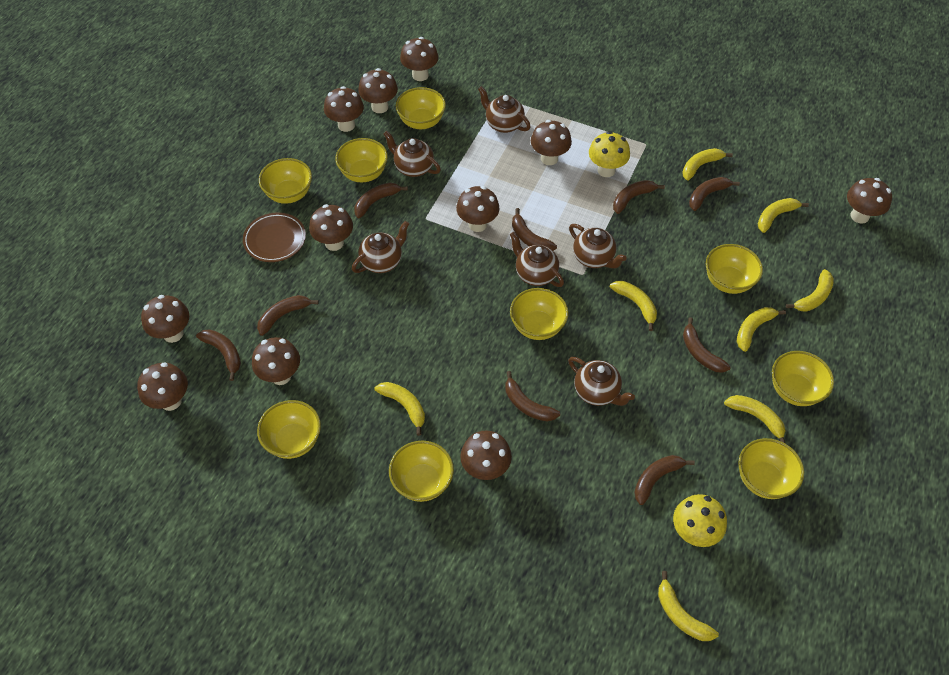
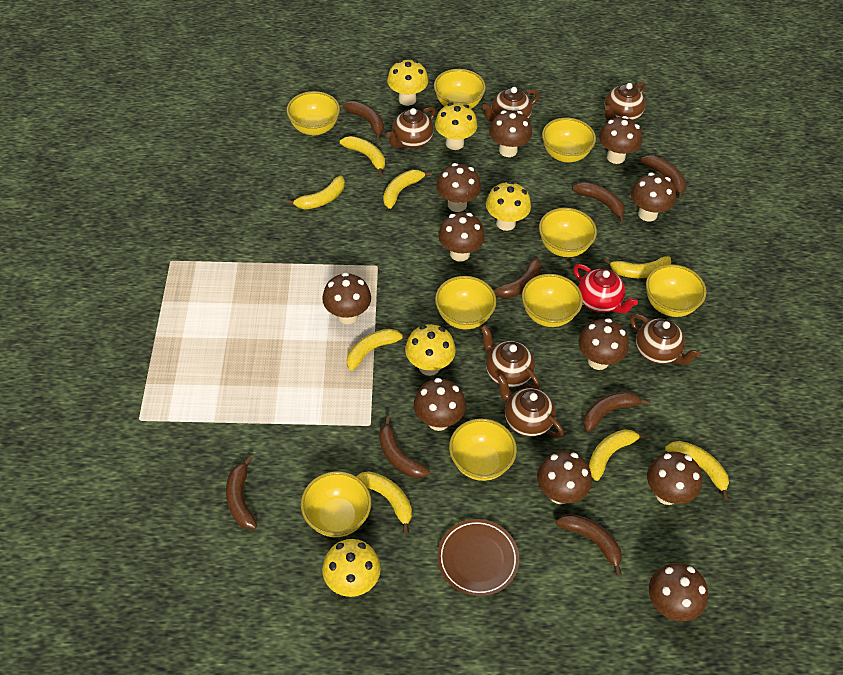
brown banana: [196,329,241,381] [257,295,319,336] [354,183,408,218] [505,371,560,421] [512,208,557,251] [613,180,665,214] [634,455,695,505] [683,317,731,373] [689,177,740,211] = 9 -> [226,456,257,529] [343,101,384,141] [379,416,430,478] [493,257,542,298] [556,514,622,576] [572,182,625,223] [583,392,650,432] [641,155,686,199] = 8
red teapot: none = 0 -> [574,264,638,313] = 1
yellow mushroom: [589,131,630,177] [673,494,727,547] = 2 -> [322,539,381,597] [387,60,428,106] [405,324,456,376] [435,103,477,150] [486,181,531,231] = 5

